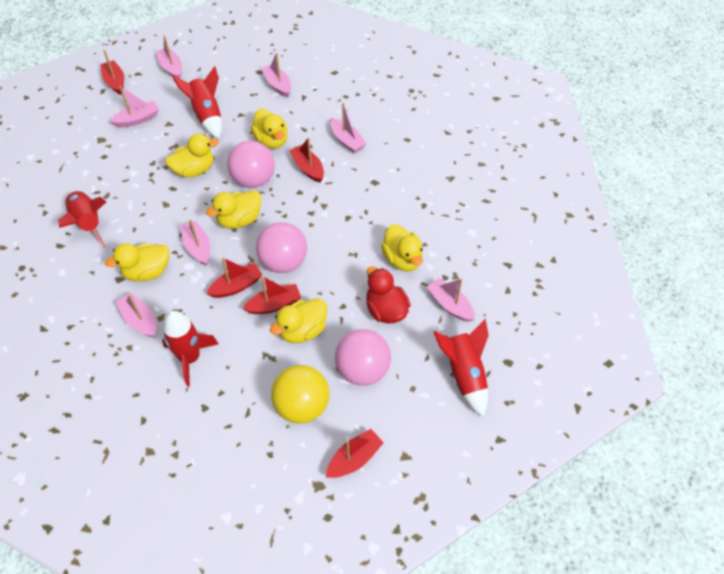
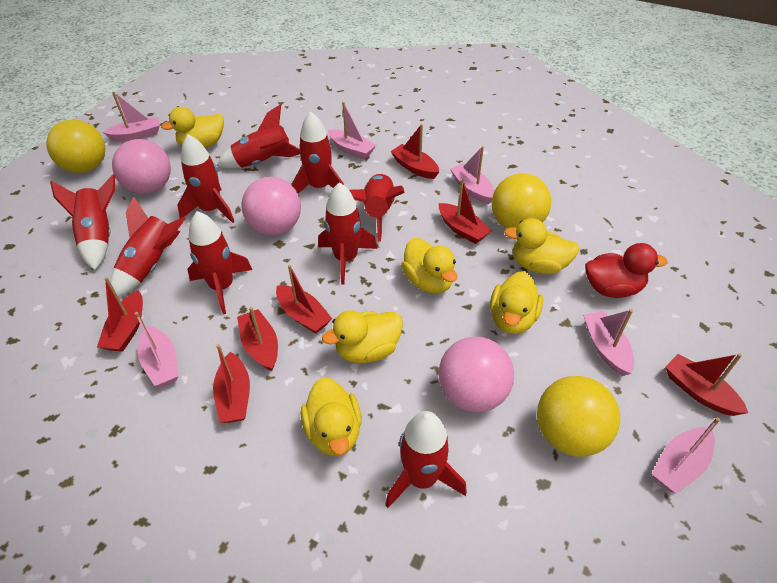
pink boat: [110,86,159,127] [116,292,156,337] [156,35,182,78] [180,219,210,266] [261,53,291,97] [331,103,366,153] [427,278,475,322] = 7 -> [103,91,160,142] [135,312,179,387] [328,102,376,159] [450,146,494,204] [583,309,634,376] [652,418,720,493] = 6
red boat: [100,49,124,95] [206,257,262,298] [243,276,301,314] [289,137,324,183] [326,429,384,478] = 5 -> [97,277,143,352] [213,344,250,423] [237,307,278,371] [276,265,332,334] [390,124,439,179] [439,179,492,244] [665,353,748,416] = 7
red rocket: [58,191,106,247] [162,311,218,387] [172,66,222,139] [433,319,489,417] = 4 -> [50,174,115,270] [110,196,185,297] [177,134,235,223] [187,211,252,314] [217,104,300,169] [292,112,344,194] [318,182,377,285] [349,174,405,242] [385,411,467,508] = 9
yellow ball: [271,365,330,424] = 1 -> [46,119,105,173] [492,173,551,229] [537,376,620,457] = 3

